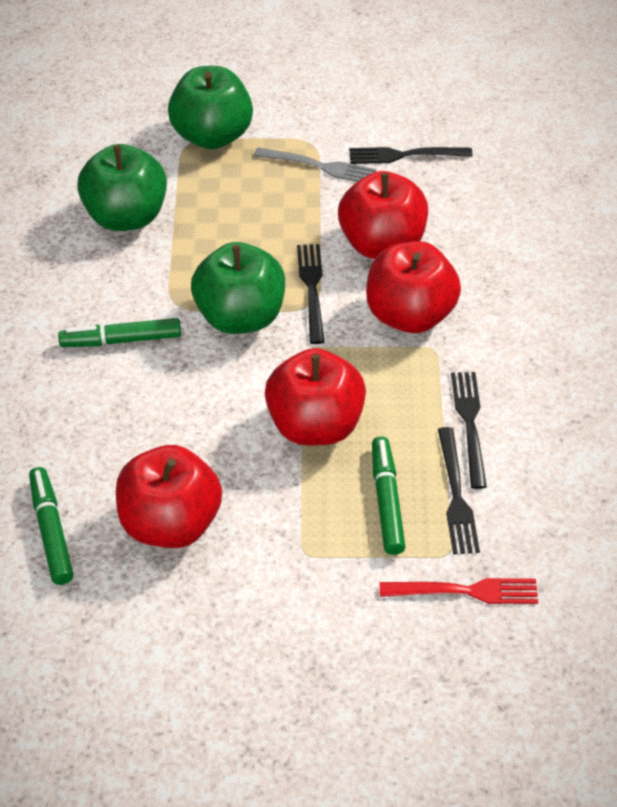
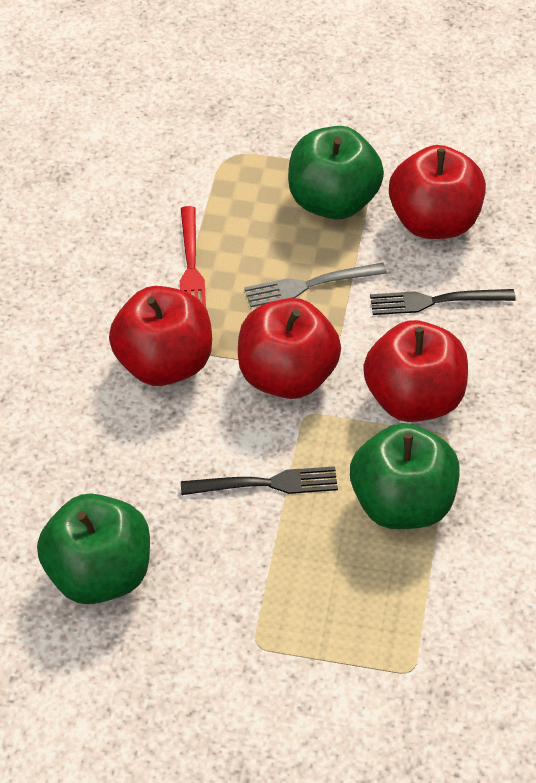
black fork: [297,244,325,344] [349,147,473,164] [438,427,480,554] [451,372,487,489] = 4 -> [181,466,338,495] [370,289,516,315] = 2
green marker: [29,467,73,585] [58,318,181,347] [372,436,405,555] = 3 -> none = 0

